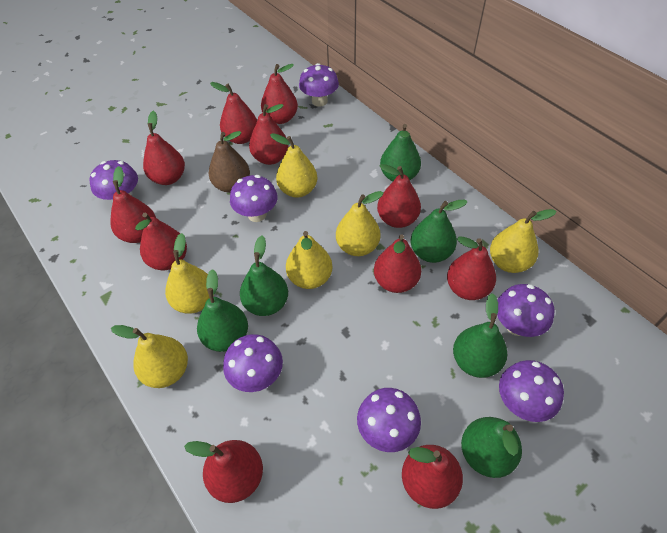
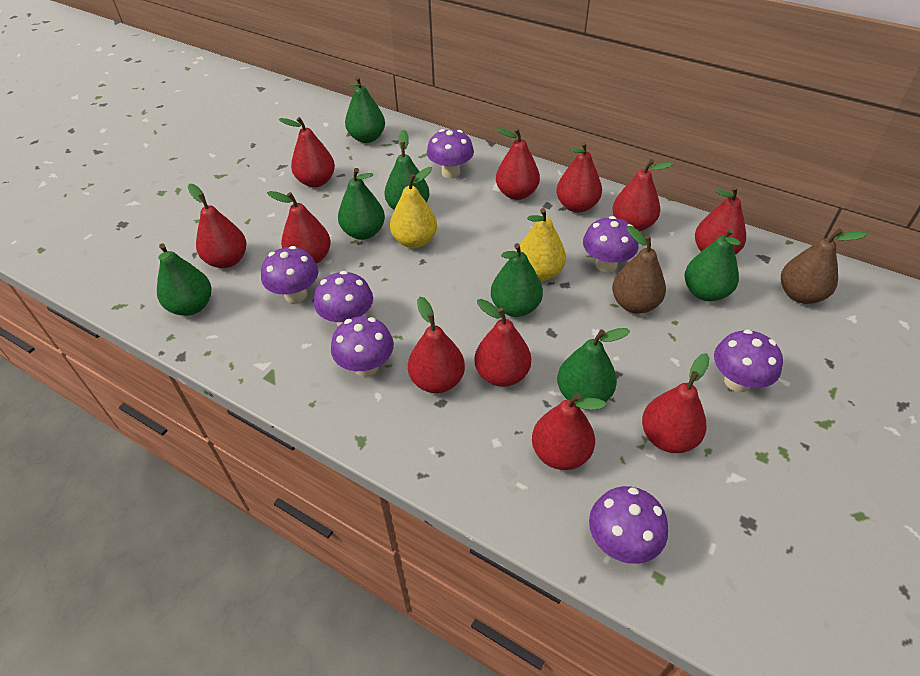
brown pear: [209,131,250,193] = 1 -> [612,226,666,314] [781,228,867,304] = 2
green pear: [197,269,248,352] [240,236,288,316] [380,124,421,181] [411,200,467,263] [453,293,507,378] [461,417,522,478] = 6 -> [157,243,212,316] [338,168,385,240] [345,76,385,143] [384,130,429,210] [491,243,543,317] [557,328,630,402] [685,228,741,301] = 7
yellow pear: [111,325,188,388] [165,233,214,314] [270,133,318,198] [286,231,333,289] [336,191,384,256] [490,209,557,273] = 6 -> [390,167,437,248] [520,208,566,281] = 2

